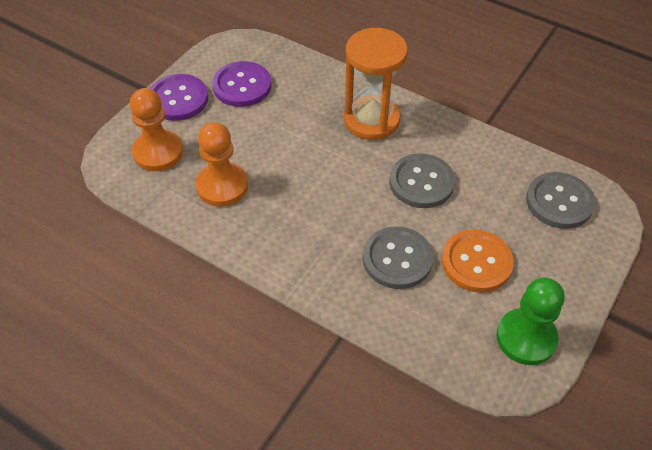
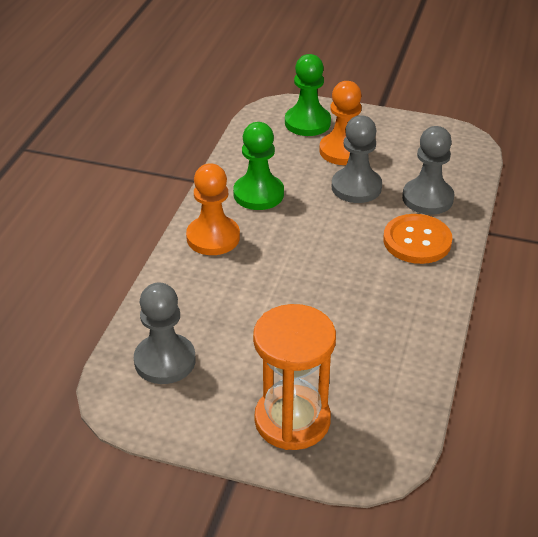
green pawn: [496,278,565,365] = 1 -> [233,122,284,210] [285,54,331,136] = 2
grey button: [363,226,433,289] [389,153,455,208] [526,172,595,229] = 3 -> none = 0
grey pawn: none = 0 -> [134,282,196,384] [332,115,382,203] [402,126,455,215] = 3
purple button: [150,74,208,121] [212,61,272,107] = 2 -> none = 0

